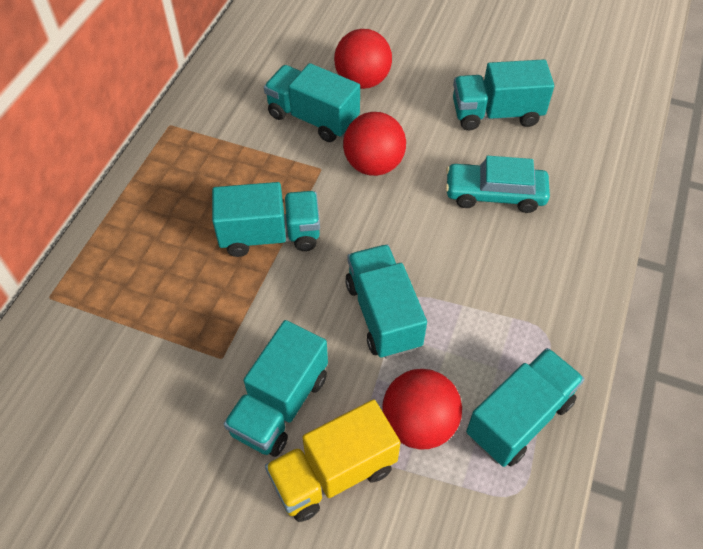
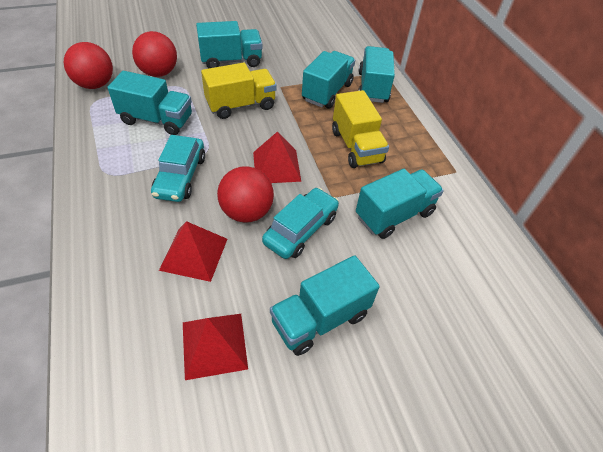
red pyramid: none = 0 -> [159,221,227,282] [183,314,248,380] [253,132,301,183] = 3
turquoise car: [445,156,550,213] = 1 -> [151,135,205,202] [262,188,339,259] = 2
yellow truck: [265,399,401,522] = 1 -> [201,62,277,119] [332,90,389,168] = 2

